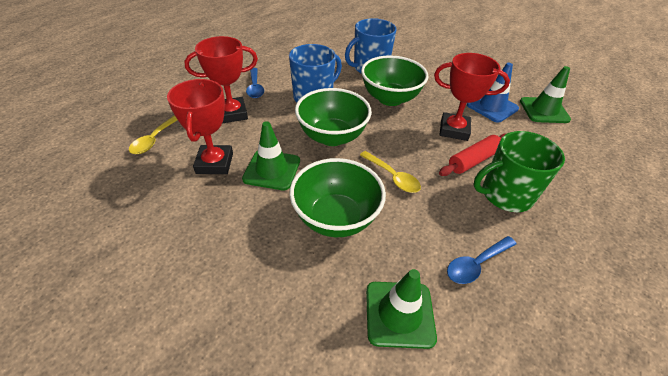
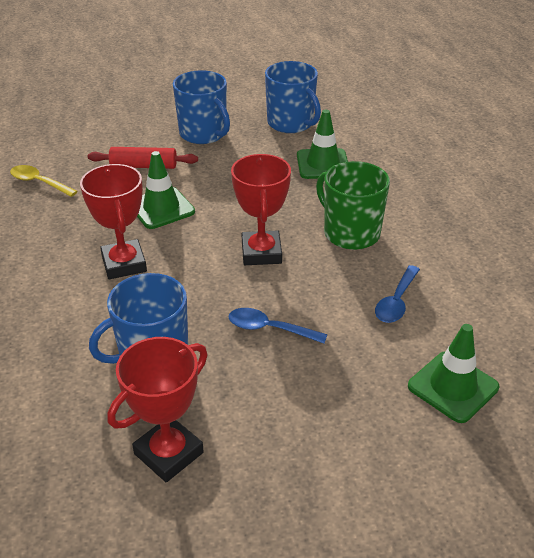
blue mug: [289,44,342,102] [345,18,397,74] = 2 -> [89,273,188,364] [173,70,230,144] [265,61,321,133] = 3
blue traffic cone: [467,63,519,123] = 1 -> none = 0
green bowl: [289,158,386,237] [295,88,372,146] [361,55,429,106] = 3 -> none = 0
yellow spoon: [129,115,177,154] [360,151,421,193] = 2 -> [10,165,78,197] = 1

